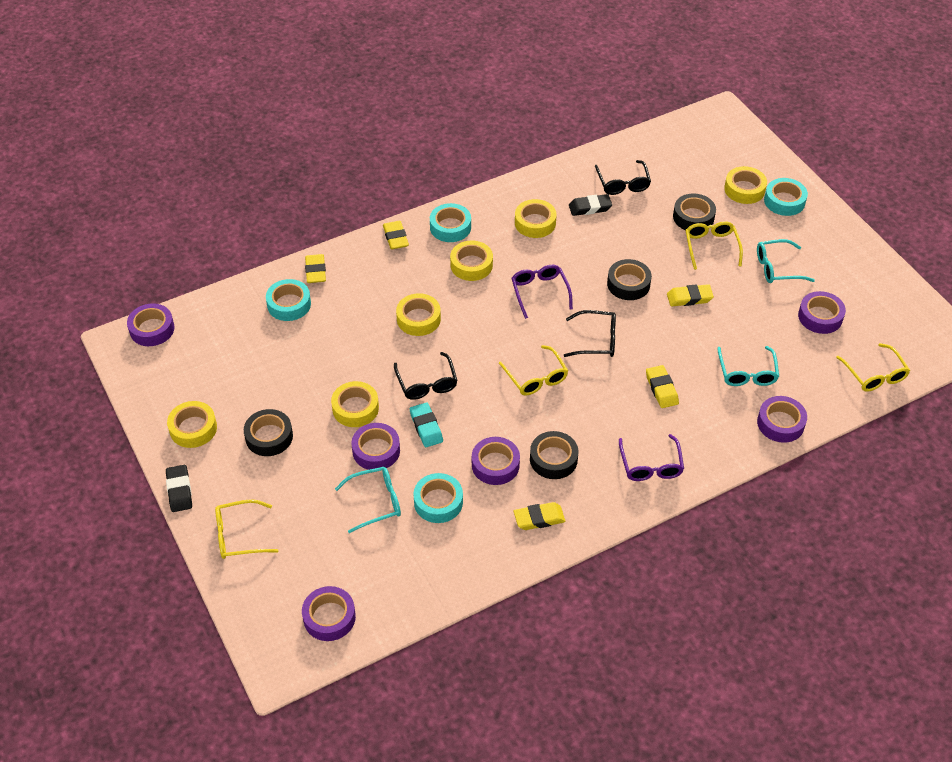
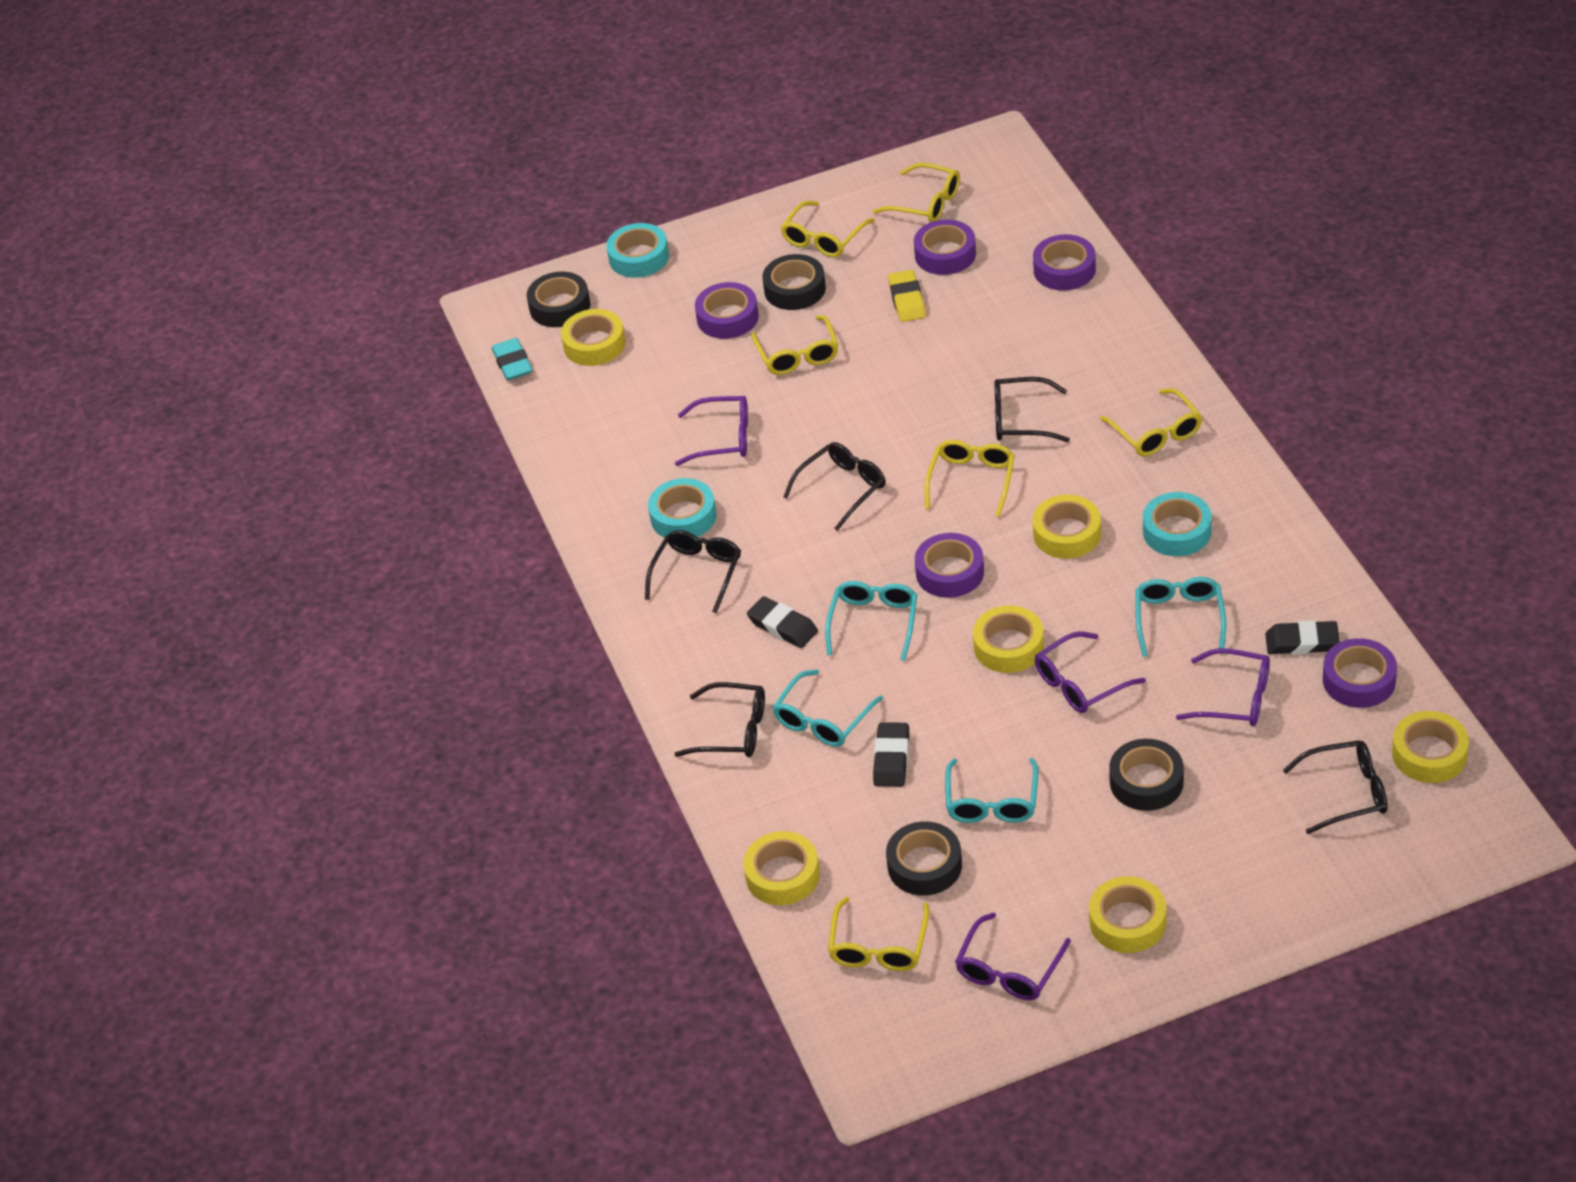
black eraser: [166,465,192,512] [569,194,612,216] = 2 -> [747,596,818,648] [873,722,909,787] [1265,620,1340,655] = 3
black glasses: [394,352,458,400] [564,310,616,357] [595,160,651,195] = 3 -> [645,530,741,614] [675,682,765,757] [783,442,886,531] [994,377,1070,442] [1283,740,1387,834] = 5
purple glasses: [511,265,573,319] [619,434,684,481] = 2 -> [675,396,748,466] [955,913,1071,1000] [1035,631,1146,713] [1176,648,1270,726] = 4
purple tape: [127,303,175,346] [302,586,356,641] [351,423,400,470] [472,437,520,485] [757,396,807,443] [798,291,846,334] = 6 -> [695,282,759,339] [914,219,976,275] [915,533,984,598] [1033,234,1096,291] [1323,638,1397,708] = 5
turquoise glasses: [335,467,401,533] [718,346,779,386] [757,239,815,283] = 3 -> [772,669,883,747] [825,581,917,661] [945,758,1038,823] [1135,577,1226,657] = 4
turquoise tape: [266,279,311,321] [413,473,463,523] [430,203,471,242] [764,178,808,216] = 4 -> [606,223,669,278] [648,478,716,538] [1143,492,1212,556] = 3
yellow eraser: [305,254,326,283] [383,221,409,249] [514,502,565,530] [646,365,679,408] [667,284,714,306] = 5 -> [888,270,926,322] = 1
yellow glasses: [215,499,278,559] [499,345,568,396] [686,221,743,270] [836,343,910,392] = 4 -> [751,315,838,375] [781,201,875,257] [828,897,929,971] [873,163,960,222] [924,440,1015,517] [1100,388,1202,456] = 6

